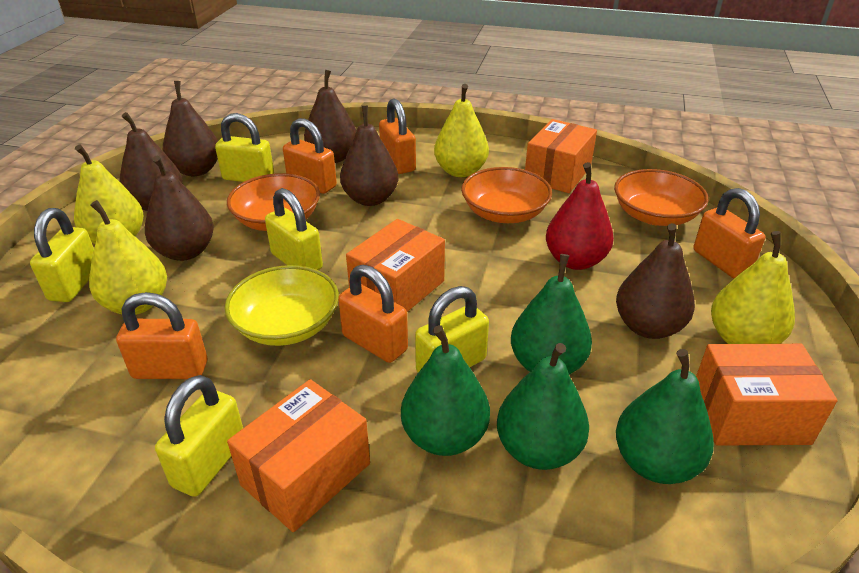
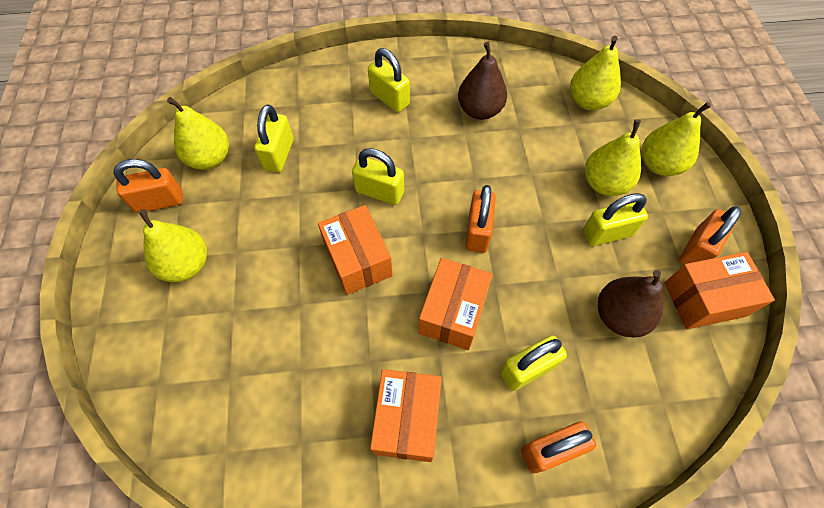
brown pear: [119,112,183,211] [145,156,214,261] [163,81,218,176] [304,70,356,163] [340,106,398,206] [616,223,695,339] = 6 -> [458,42,507,120] [598,270,663,337] = 2
green pear: [401,325,490,456] [497,343,589,470] [511,254,592,375] [616,349,714,484] = 4 -> none = 0
orange bowl: [227,173,320,231] [461,167,552,223] [614,169,709,226] = 3 -> none = 0
orange padlock: [116,292,207,379] [283,118,337,194] [338,265,408,363] [379,98,416,174] [694,188,765,278] = 5 -> [113,159,183,213] [465,185,496,253] [521,421,596,473] [679,206,741,264] = 4
red pear: [546,162,614,270] = 1 -> none = 0
yellow bowl: [225,265,339,346] = 1 -> none = 0
yellow pear: [74,145,143,244] [89,200,167,315] [434,84,489,177] [711,231,795,344] = 4 -> [138,209,207,282] [167,97,229,170] [570,35,621,110] [585,119,641,196] [642,102,711,176] = 5

